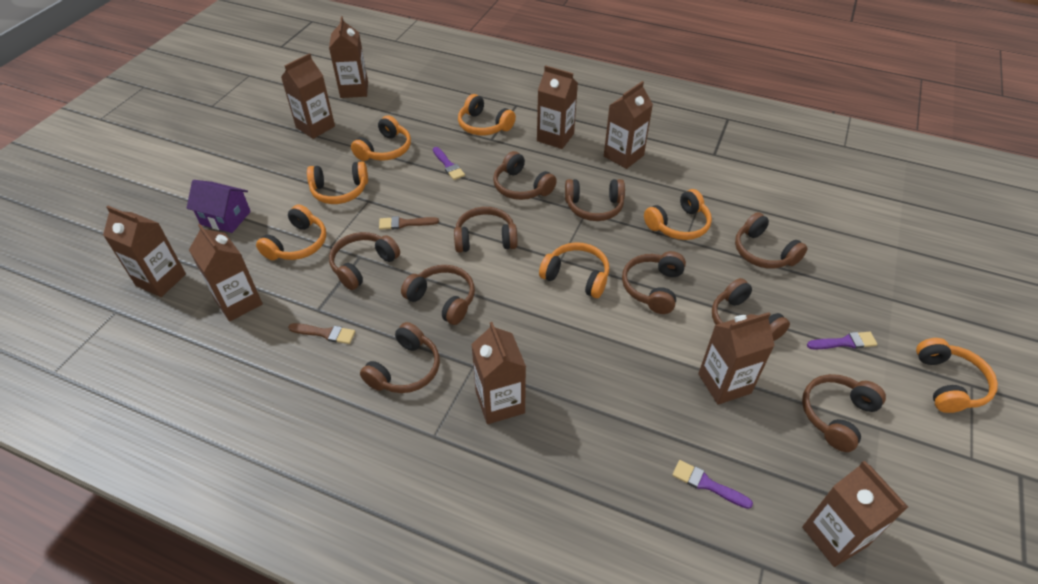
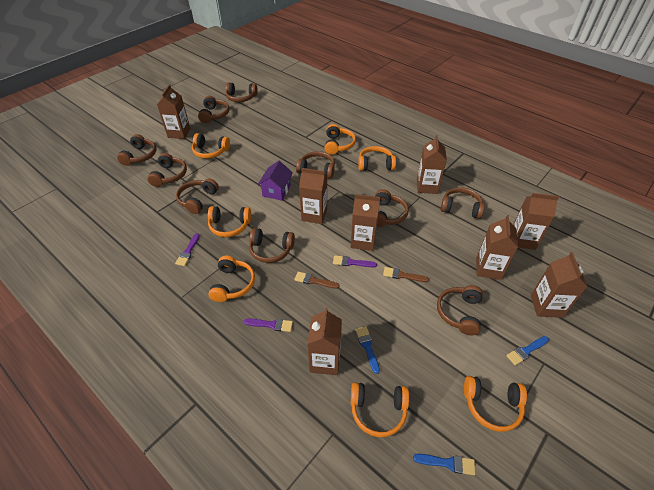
blue brush: none = 0 -> [355,326,380,374] [413,454,475,475] [506,336,549,365] = 3
brown carton: [103,206,186,297] [189,224,263,321] [281,53,335,139] [329,16,368,98] [471,322,526,424] [537,65,578,149] [604,81,653,169] [698,312,775,405] [802,461,908,567] = 9 -> [157,84,191,139] [299,168,327,224] [307,308,342,375] [351,194,380,251] [417,135,447,194] [476,215,518,280] [513,193,559,250] [531,252,588,318] = 8

